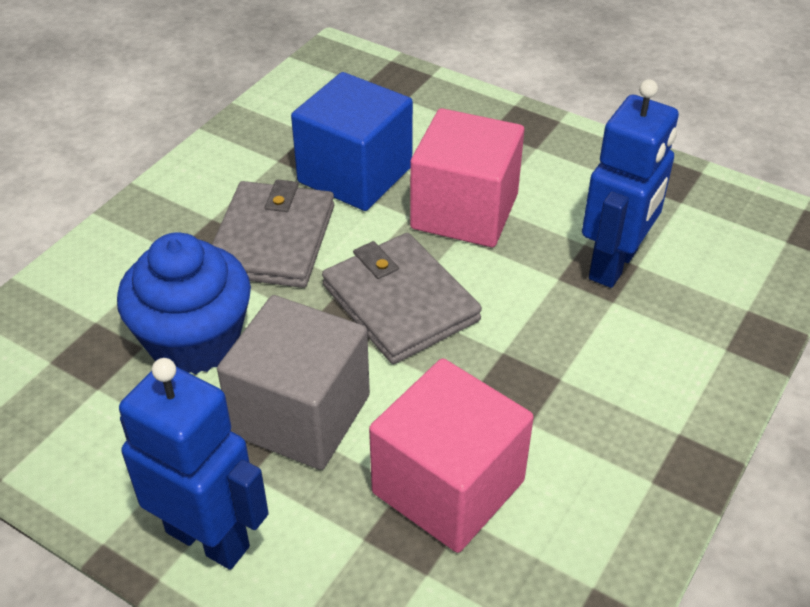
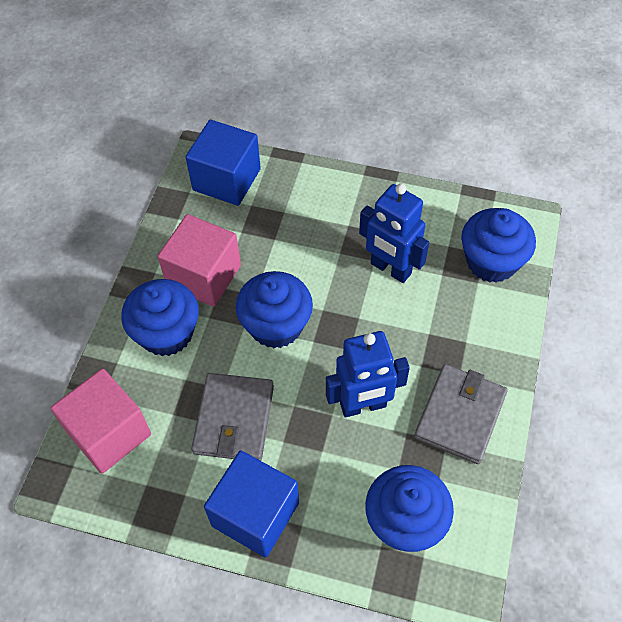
blue cube: [291,72,413,211] = 1 -> [186,120,261,206] [204,451,299,557] = 2
blue cupcake: [117,232,251,374] = 1 -> [121,279,199,356] [236,271,313,348] [365,465,454,552] [461,208,536,283] = 4
grey cube: [217,295,370,470] = 1 -> none = 0

